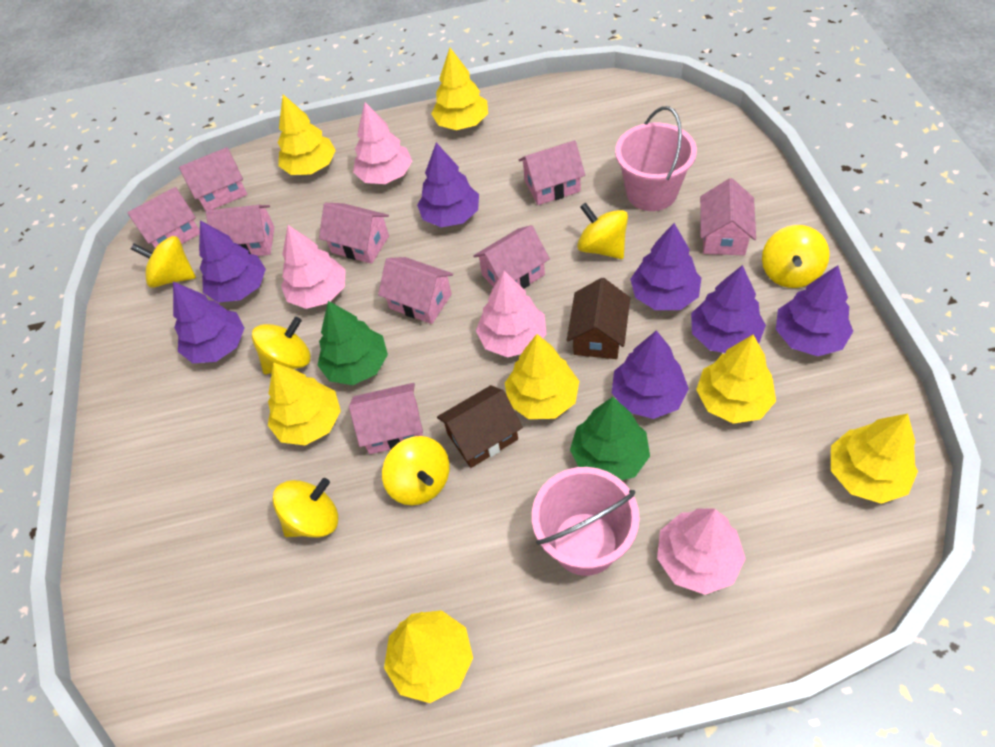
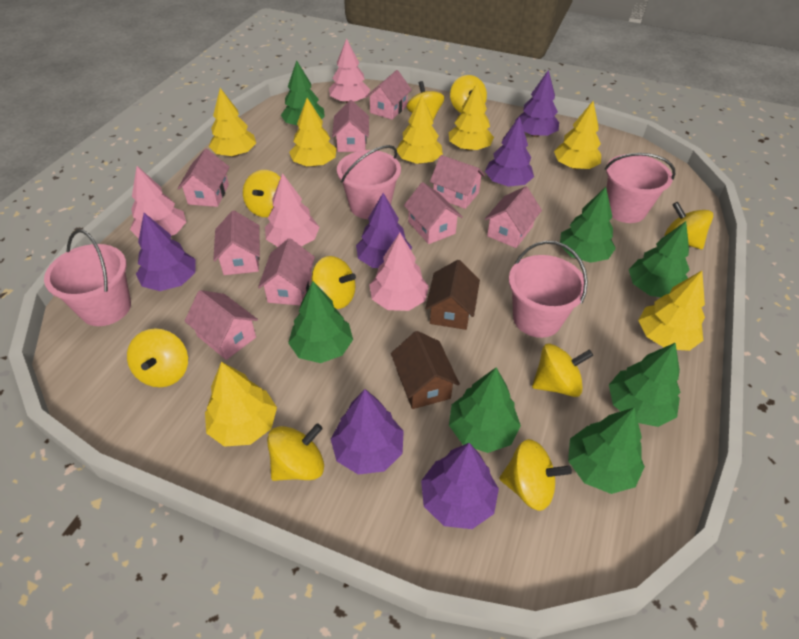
green tree: [318,301,388,385] [570,397,650,480] = 2 -> [281,60,325,126] [288,281,353,363] [449,368,521,453] [560,187,616,263] [568,408,645,494] [609,343,680,427] [629,221,690,297] = 7
pink bucket: [532,467,640,576] [615,106,697,211] = 2 -> [44,229,131,326] [337,145,401,219] [509,241,588,338] [605,153,675,223] = 4
purple tree: [173,282,245,363] [199,220,266,303] [417,143,479,227] [612,330,689,419] [630,223,701,310] [691,265,766,353] [776,265,853,356] = 7 -> [136,213,196,291] [331,389,404,475] [356,193,412,268] [421,443,499,529] [485,116,534,187] [515,70,559,137] = 6
yellow spinning top: [131,236,196,288] [252,317,310,374] [272,478,338,537] [382,436,450,505] [577,203,628,259] [762,225,830,288] = 6 -> [127,329,188,387] [243,170,281,217] [267,423,324,481] [312,256,356,309] [407,81,444,120] [450,75,487,113] [499,439,572,511] [532,344,593,397] [665,202,713,249] = 9

